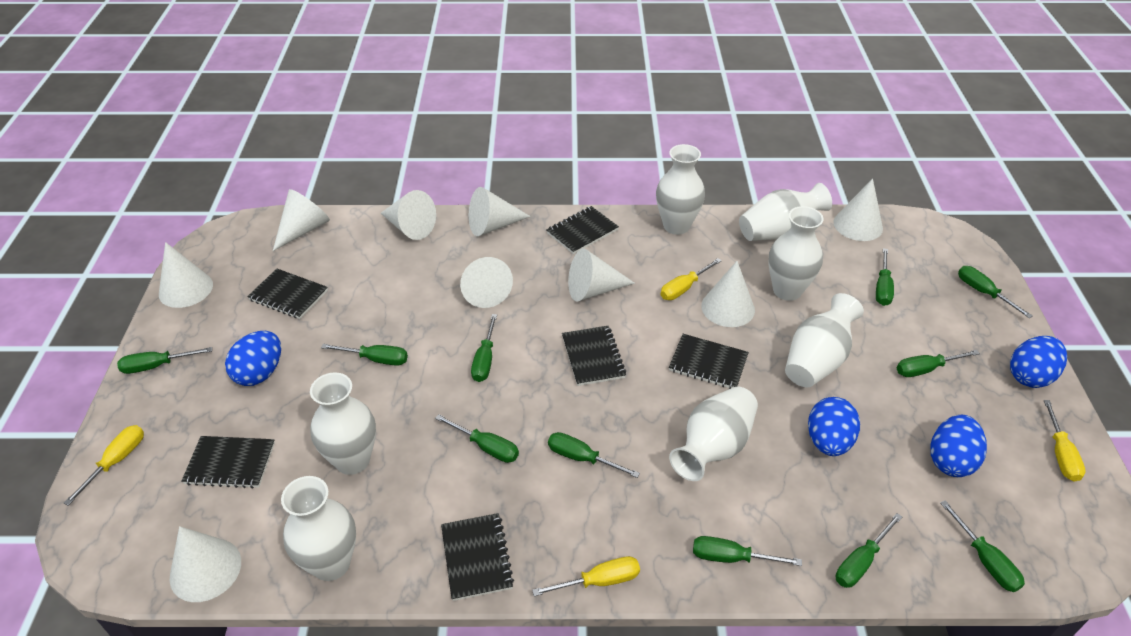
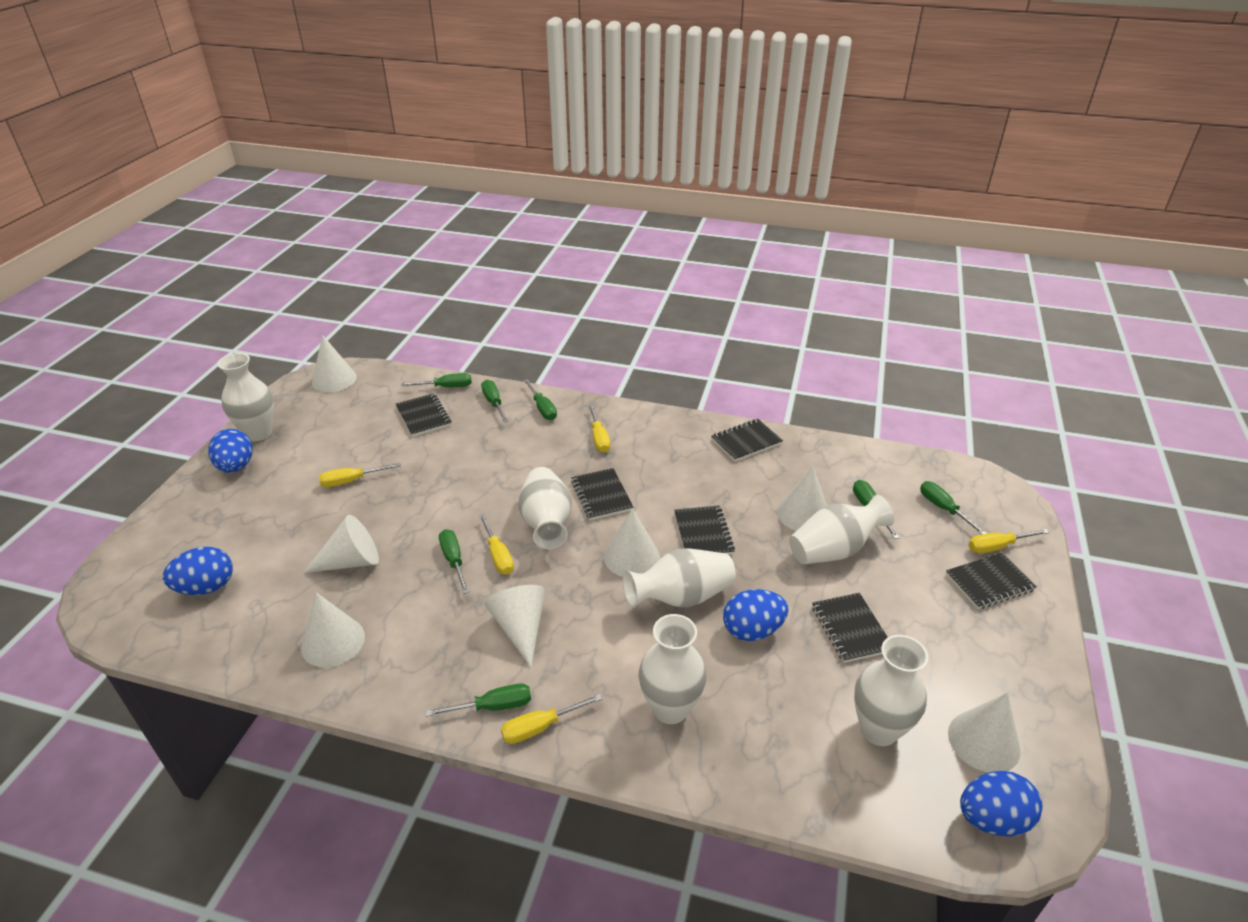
green screwdriver: [117,347,212,374] [321,344,408,366] [435,414,519,463] [471,314,497,382] [548,432,640,478] [693,536,802,566] [836,513,902,588] [876,248,894,306] [897,350,980,377] [940,500,1025,592] [958,266,1033,318] = 11 -> [401,373,472,387] [425,684,531,717] [439,529,469,594] [481,380,508,422] [524,379,557,420] [853,480,900,539] [920,481,987,534] = 7
white cone: [159,242,213,308] [170,526,241,602] [273,189,330,251] [381,190,436,240] [460,257,513,308] [469,187,531,236] [568,249,635,302] [701,261,755,327] [833,179,883,241] = 9 -> [301,592,365,668] [303,515,379,573] [312,335,357,392] [485,585,545,668] [604,508,660,577] [777,466,827,531] [948,692,1021,773] = 7
white vase: [281,476,356,581] [310,372,376,475] [656,144,705,235] [669,387,758,481] [739,183,832,241] [769,206,824,301] [785,293,864,387] = 7 -> [217,353,274,441] [518,467,572,549] [623,548,736,607] [639,614,707,724] [789,495,894,564] [854,635,928,746] = 6
yellow screwdriver: [64,425,144,506] [532,556,640,596] [661,258,722,300] [1044,400,1086,481] = 4 -> [319,463,401,487] [479,514,514,575] [501,694,603,744] [588,405,610,453] [968,529,1049,553] = 5

